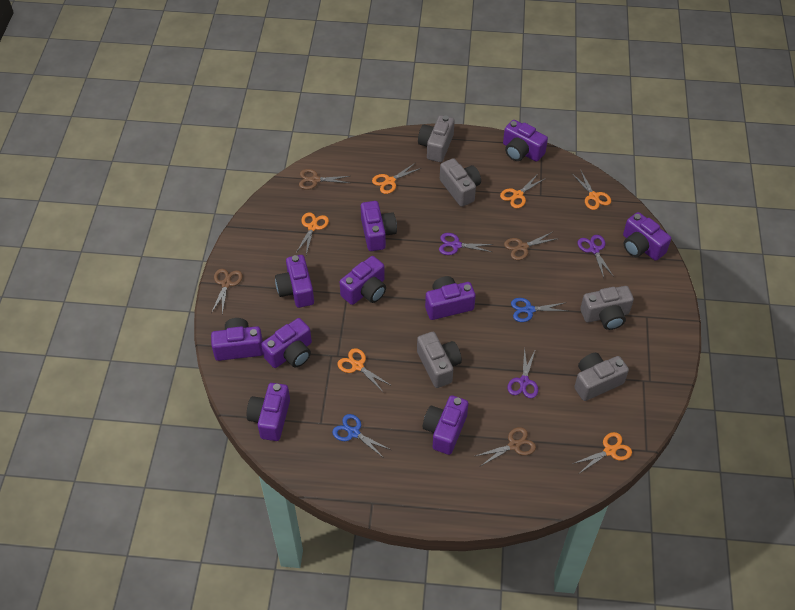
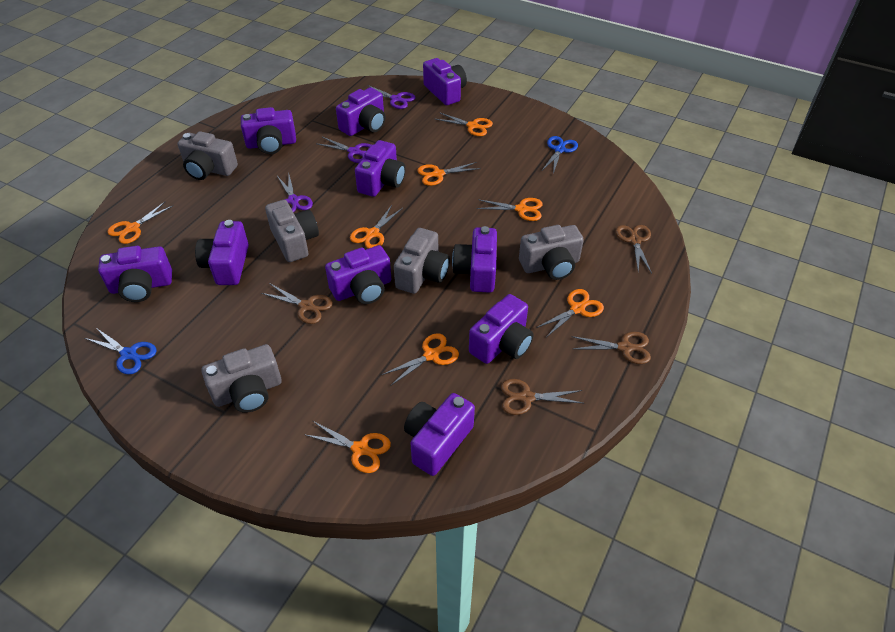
orange scissors: [296,212,329,255] [337,348,390,393] [372,163,421,194] [500,174,546,208] [572,171,611,210] [572,432,632,473] = 6 -> [108,201,174,244] [306,421,391,473] [350,205,403,249] [382,333,459,386] [417,162,481,186] [435,112,493,136] [477,198,543,221] [536,289,604,337] = 8

